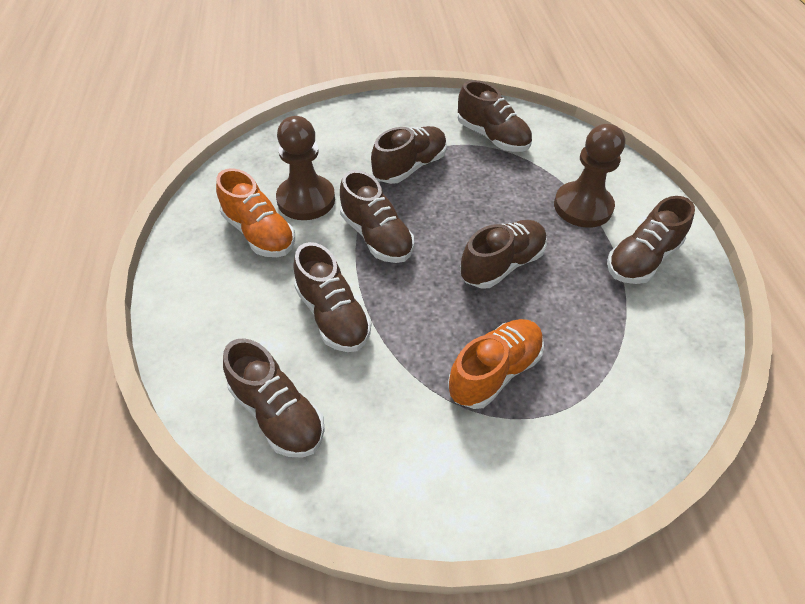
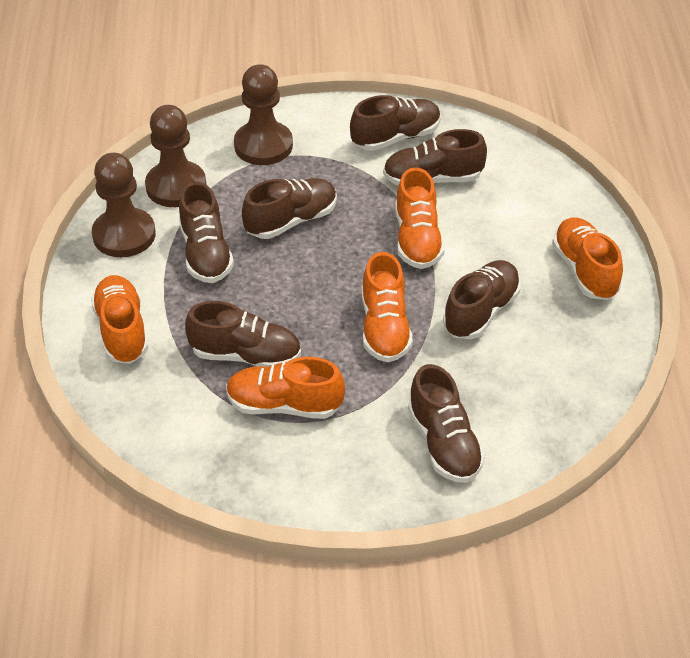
brown pawn: [276,116,335,220] [554,124,625,228] = 2 -> [92,153,156,257] [145,105,206,207] [234,64,293,165] = 3
orange shoe: [216,168,295,257] [448,319,544,409] = 2 -> [91,275,148,364] [226,357,345,419] [362,252,413,362] [395,167,444,269] [552,217,623,300] = 5

